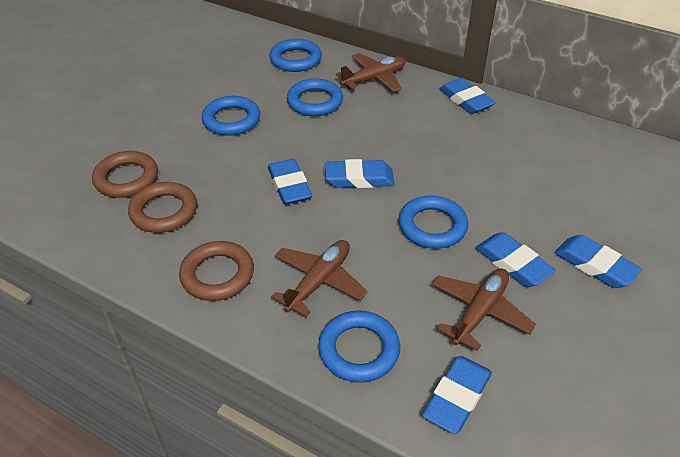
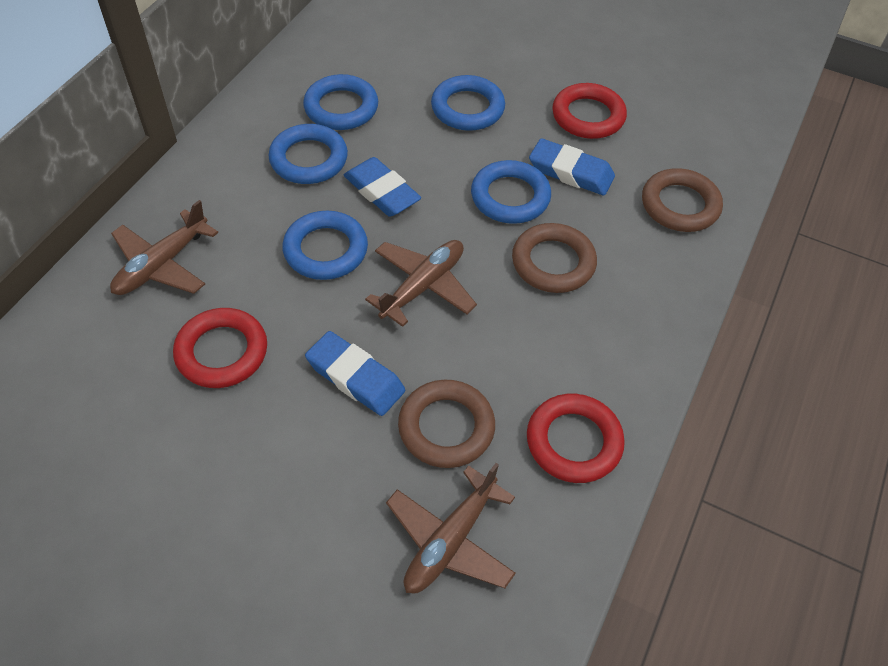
blue eraser: [268,159,312,205] [325,159,394,188] [422,356,492,434] [439,78,496,114] [475,232,556,287] [555,235,642,288] = 6 -> [305,331,405,416] [344,157,421,217] [529,138,615,195] = 3
red ring: none = 0 -> [173,308,267,388] [527,394,625,483] [552,83,627,139] = 3

